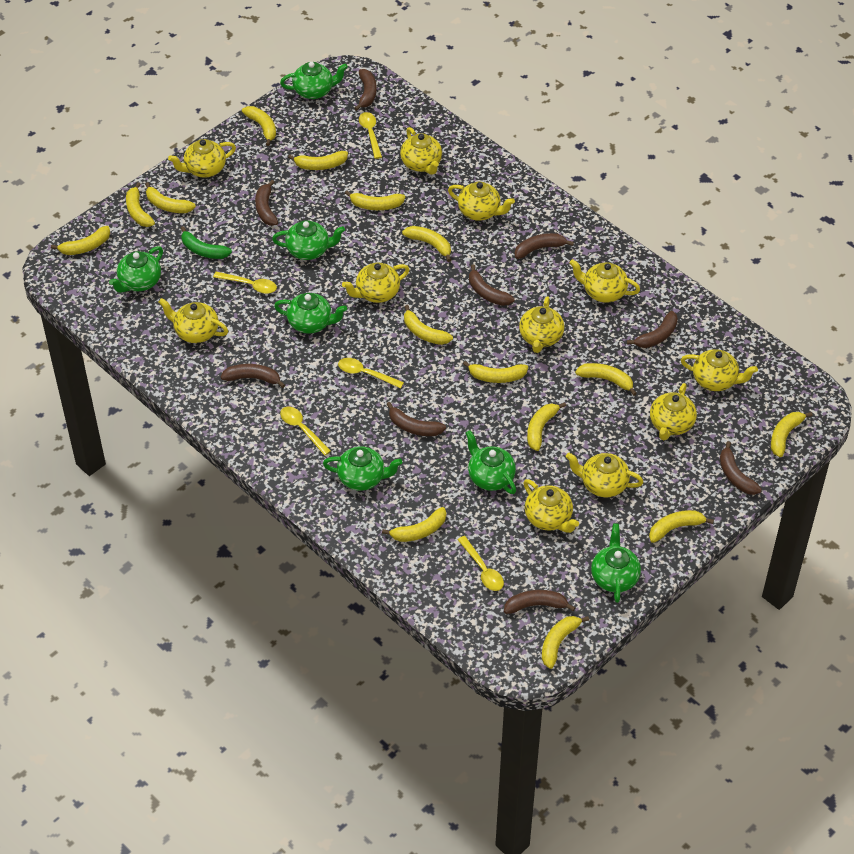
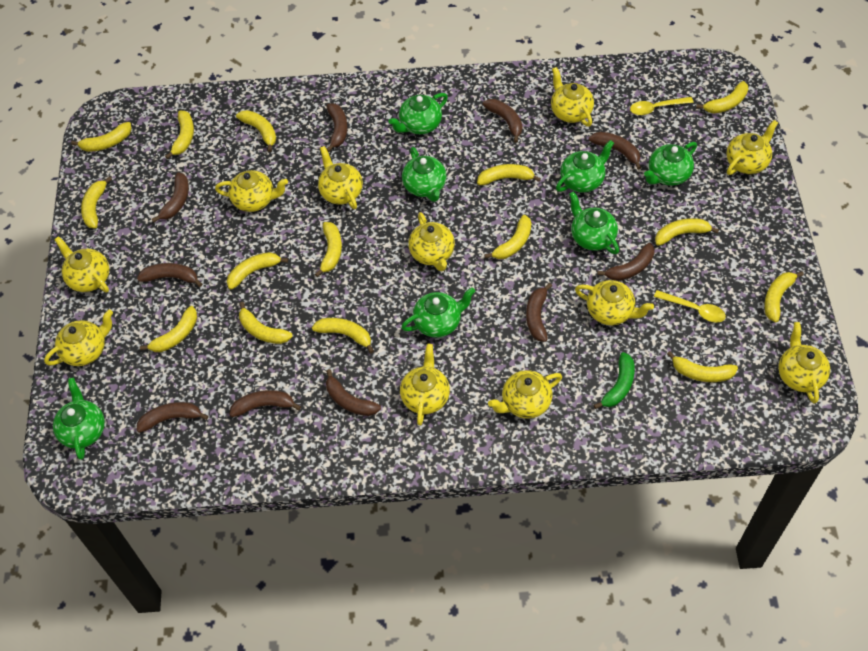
brown banana: [221,364,285,388] [255,180,278,226] [354,69,377,111] [387,402,446,436] [469,264,514,306] [504,590,575,614] [515,233,574,259] [627,311,678,348] [720,441,762,495] = 9 -> [136,402,208,433] [137,263,202,287] [152,172,189,222] [229,390,301,417] [326,369,381,416] [327,103,348,152] [483,99,522,143] [526,283,552,342] [589,132,641,170] [597,243,654,281] = 10
yellow spoon: [213,272,277,294] [280,406,331,456] [338,358,404,388] [359,112,382,159] [457,536,504,591] = 5 -> [630,97,694,115] [654,290,726,323] = 2

